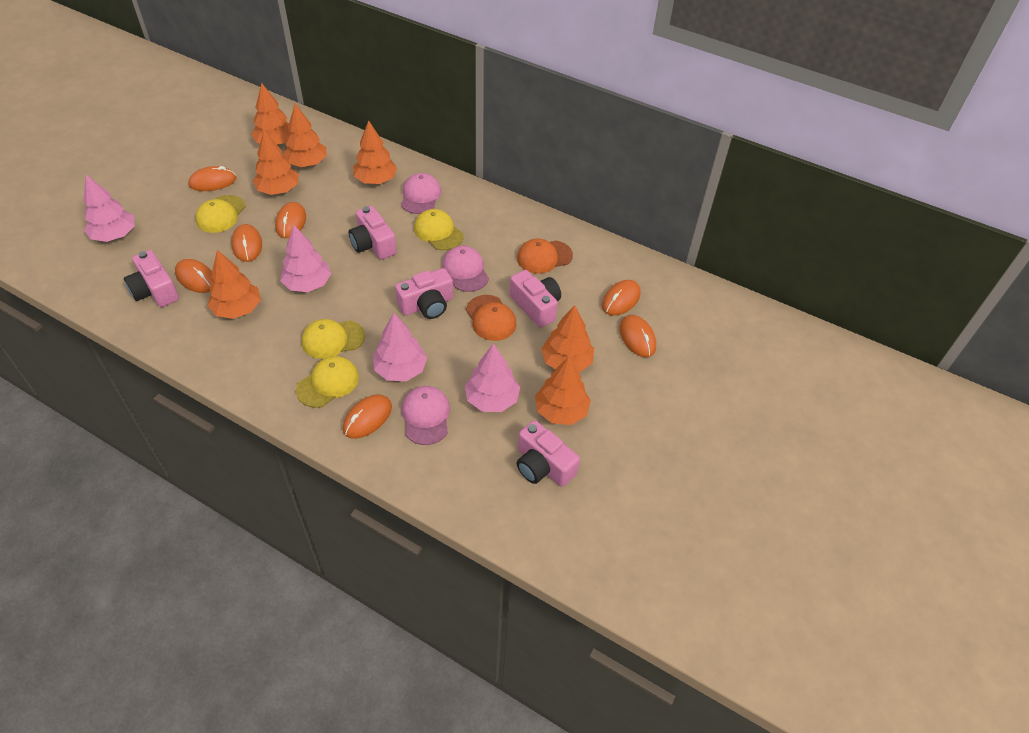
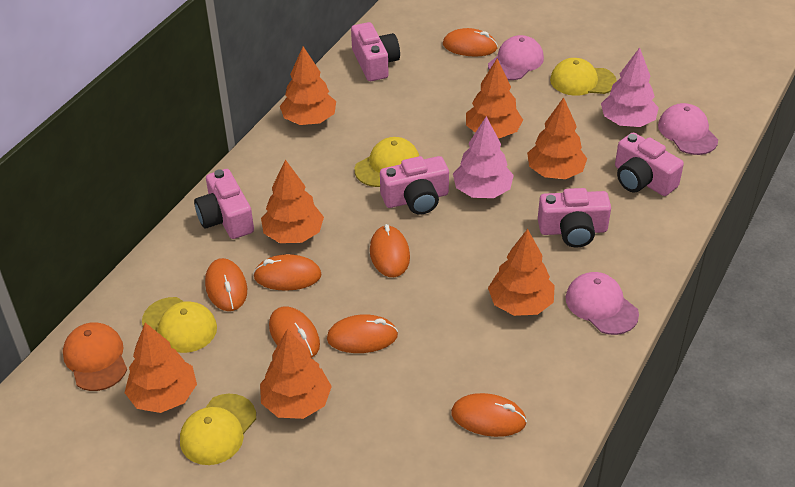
orange cap: [466,295,517,341] [517,238,573,274] = 2 -> [63,322,127,391] = 1
pink tree: [83,175,135,242] [280,225,331,292] [373,313,427,381] [465,343,520,412] = 4 -> [453,116,514,198] [601,48,659,127] = 2

